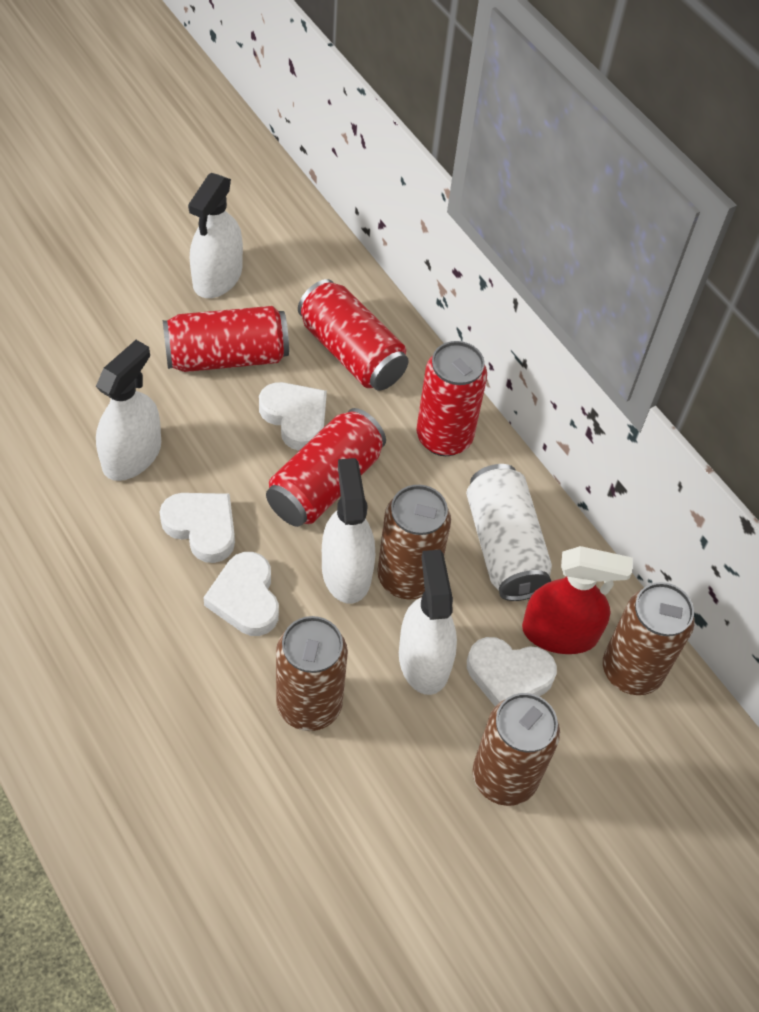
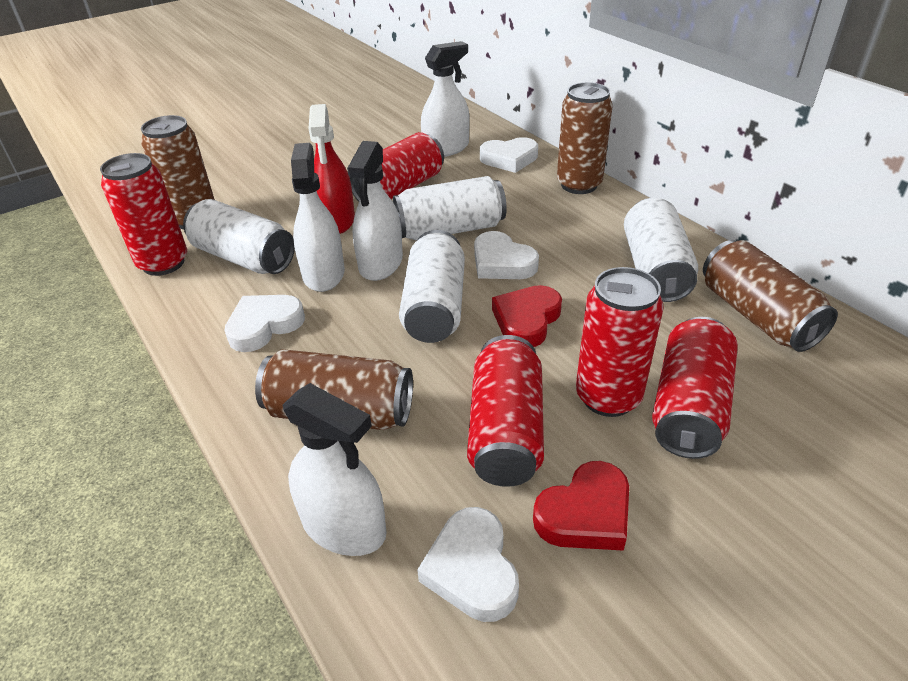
red can: [162,306,289,372] [266,408,386,527] [298,279,409,390] [416,341,487,456] = 4 -> [100,153,187,276] [349,132,444,201] [467,335,544,487] [576,267,664,417] [652,317,738,459] = 5
red heart: none = 0 -> [492,285,562,347] [533,461,629,551] = 2
white can: [466,464,552,601] = 1 -> [183,199,295,274] [393,176,507,240] [399,230,465,343] [624,198,698,302] = 4

